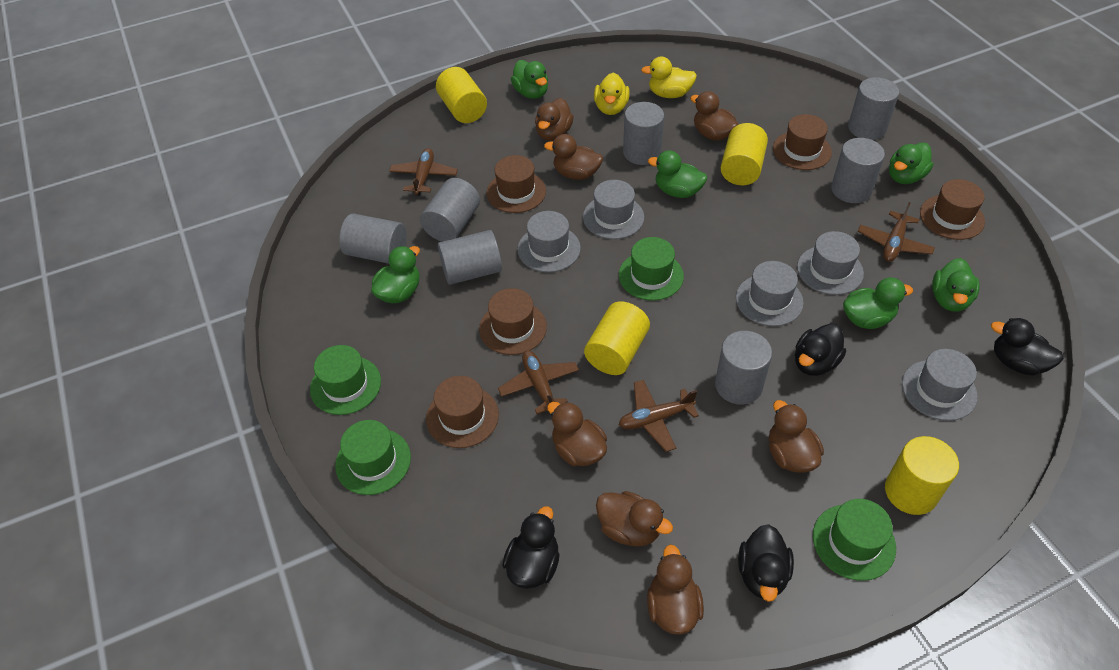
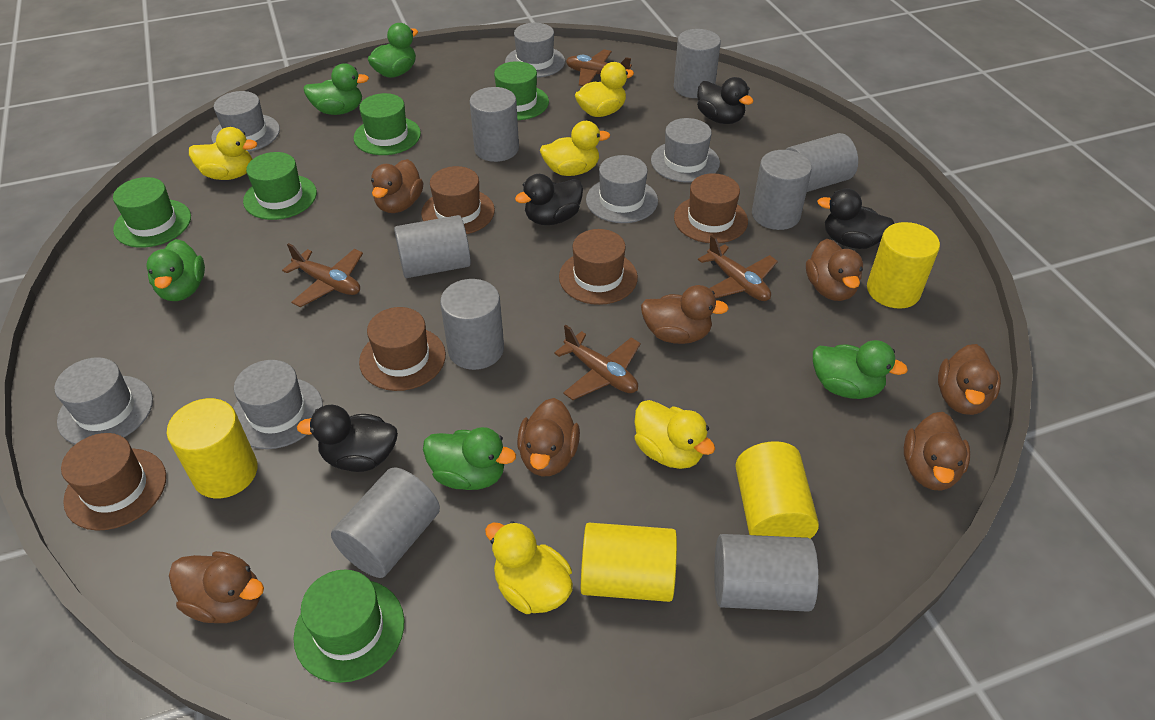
green duck: [371,246,420,303] [511,60,548,99] [648,150,707,198] [843,277,913,329] [889,142,934,184] [932,258,980,312] = 6 -> [147,239,205,301] [303,63,369,115] [368,23,418,78] [423,427,516,490] [813,340,908,399] = 5
green hat: [310,345,381,415] [335,420,411,495] [619,237,684,301] [813,499,896,581] = 4 -> [113,177,191,248] [243,152,317,220] [293,570,404,683] [354,93,421,155] [494,61,549,120] = 5
grey cylinder: [339,213,407,264] [420,178,480,242] [438,230,502,285] [623,102,664,165] [715,331,772,405] [831,138,885,203] [848,77,899,140] = 7 -> [331,468,440,578] [394,215,471,278] [440,279,504,370] [470,87,519,162] [674,29,721,98] [714,534,819,612] [752,150,812,230] [785,133,858,192] = 8
grey hat: [518,211,581,272] [583,180,644,239] [736,261,804,326] [797,231,864,295] [902,349,978,421] = 5 -> [54,357,153,444] [211,91,280,152] [233,360,323,449] [505,23,565,78] [586,155,658,223] [651,118,720,183] = 6
yellow duck: [594,73,630,115] [641,56,697,98] = 2 -> [189,127,257,180] [485,521,573,614] [540,121,610,176] [575,62,634,117] [634,400,715,469] = 5

